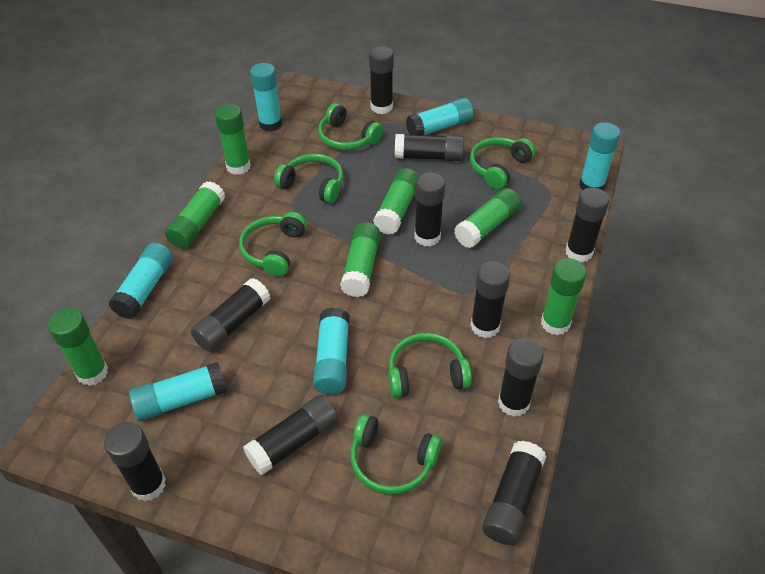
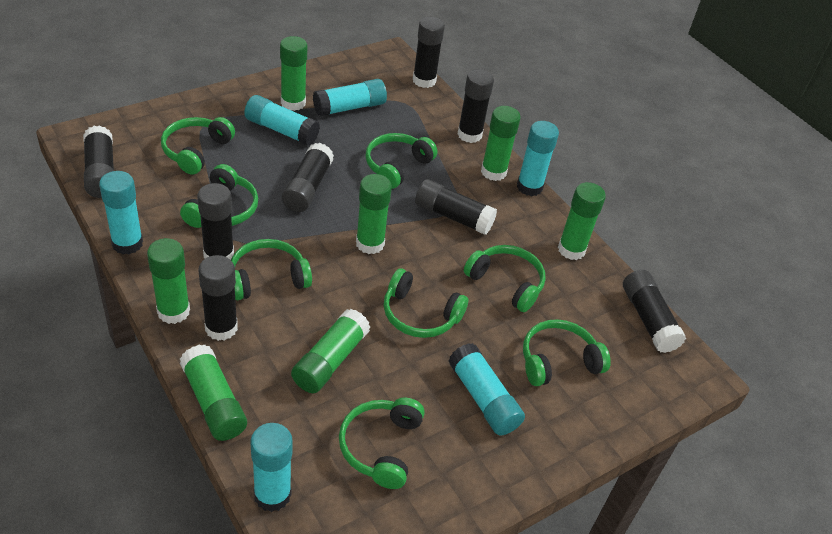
black glue stick: [104,422,166,501] [191,278,270,352] [243,394,338,475] [369,46,394,114] [395,134,464,161] [414,172,445,246] [471,261,510,338] [482,441,546,545] [498,338,544,417] [566,188,609,262] = 10 -> [83,125,114,198] [197,183,234,260] [198,255,238,341] [282,143,334,212] [413,17,445,88] [415,179,497,235] [457,69,494,143] [623,270,686,353] = 8
green headphones: [239,212,307,277] [274,154,343,203] [318,103,383,150] [351,414,442,495] [388,333,472,398] [470,137,535,189] = 6 -> [161,117,235,175] [180,164,258,228] [231,239,312,300] [339,398,425,489] [365,133,438,189] [384,268,468,338] [464,245,546,312] [523,319,611,386] = 8

